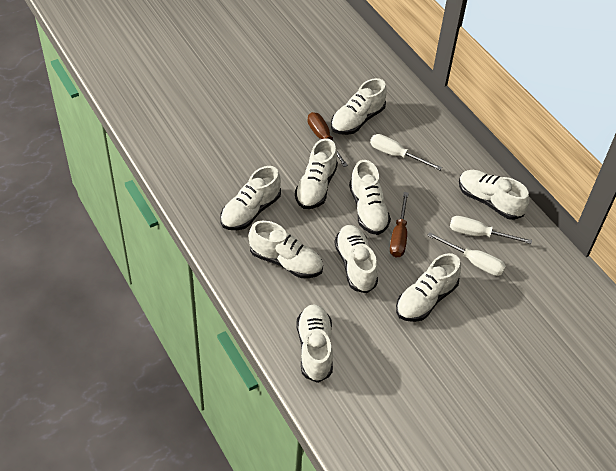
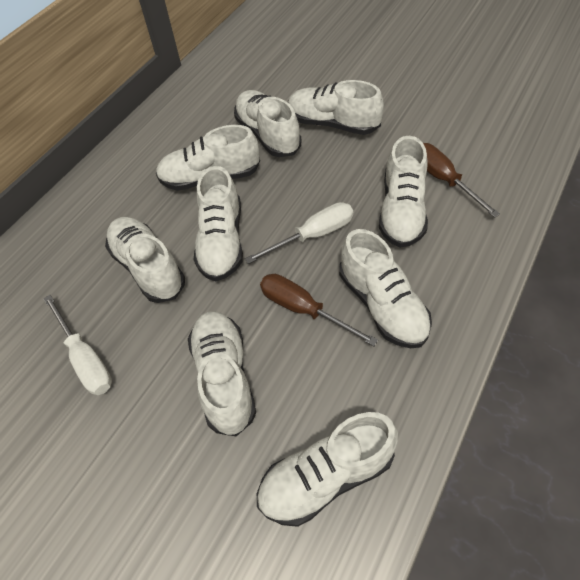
white screwdriver: [370,134,442,170] [427,232,506,276] [450,216,532,244] = 3 -> [43,295,112,395] [245,202,353,264] = 2

